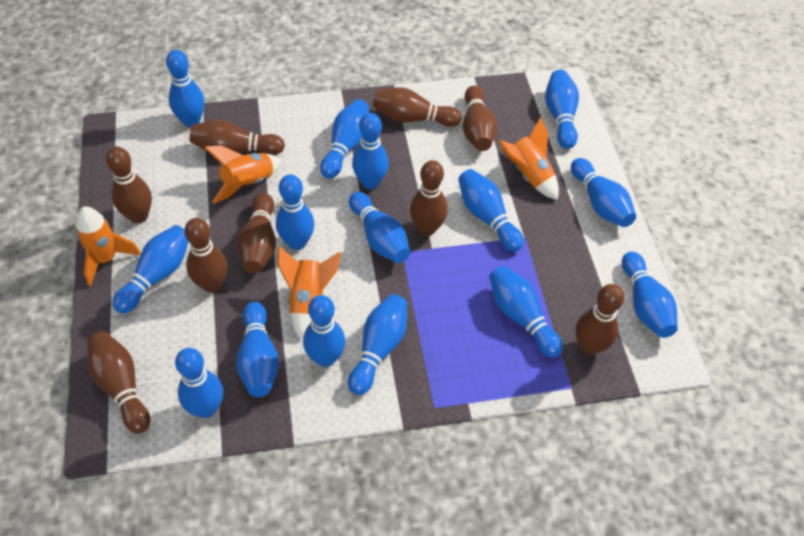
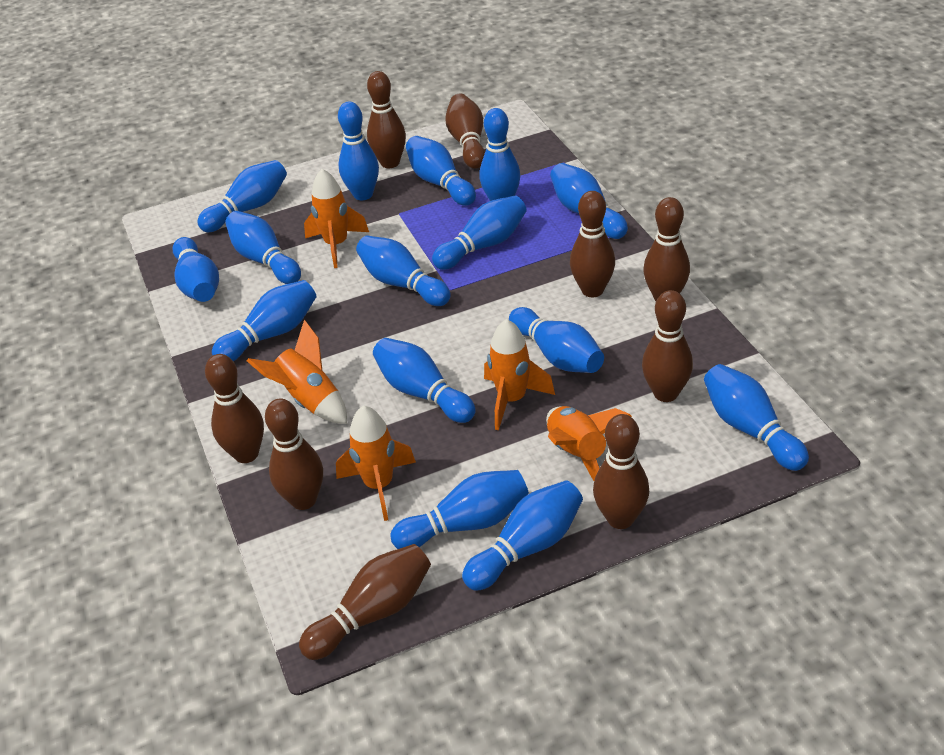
orange rocket: [76,207,141,287] [205,145,281,204] [278,246,341,340] [498,117,559,200] = 4 -> [247,320,347,424] [304,169,369,268] [336,405,416,521] [484,319,555,430] [546,406,632,481] = 5

